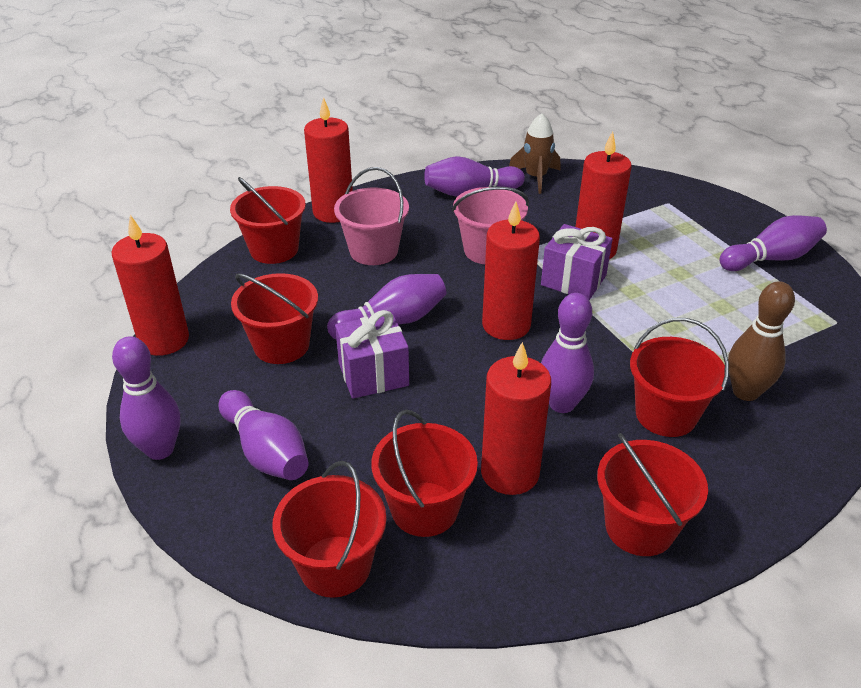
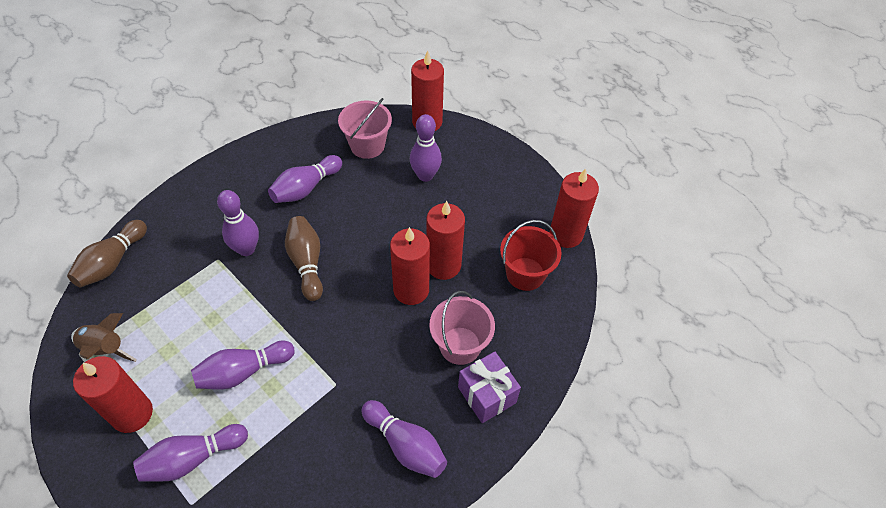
brown bowling pin: [728,281,795,401] = 1 -> [67,220,147,288] [285,216,323,301] = 2
purple gift: [335,310,409,399] [541,224,613,300] = 2 -> [458,351,521,423] = 1
red bucket: [230,177,306,264] [231,273,318,364] [273,461,386,598] [371,410,478,537] [597,433,708,556] [630,318,729,437] = 6 -> [500,220,562,291] = 1

